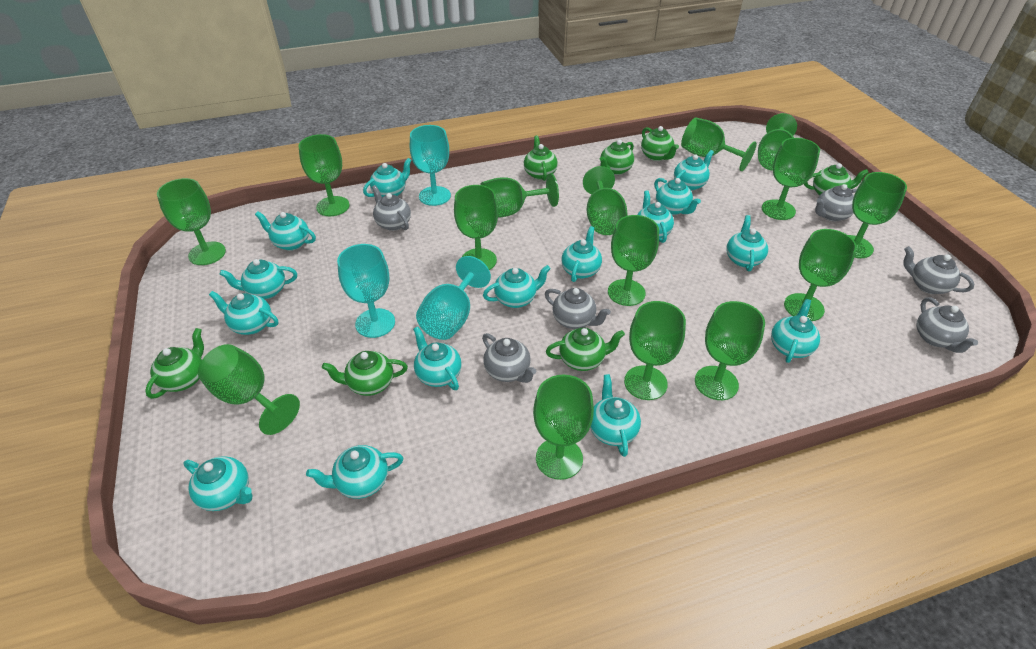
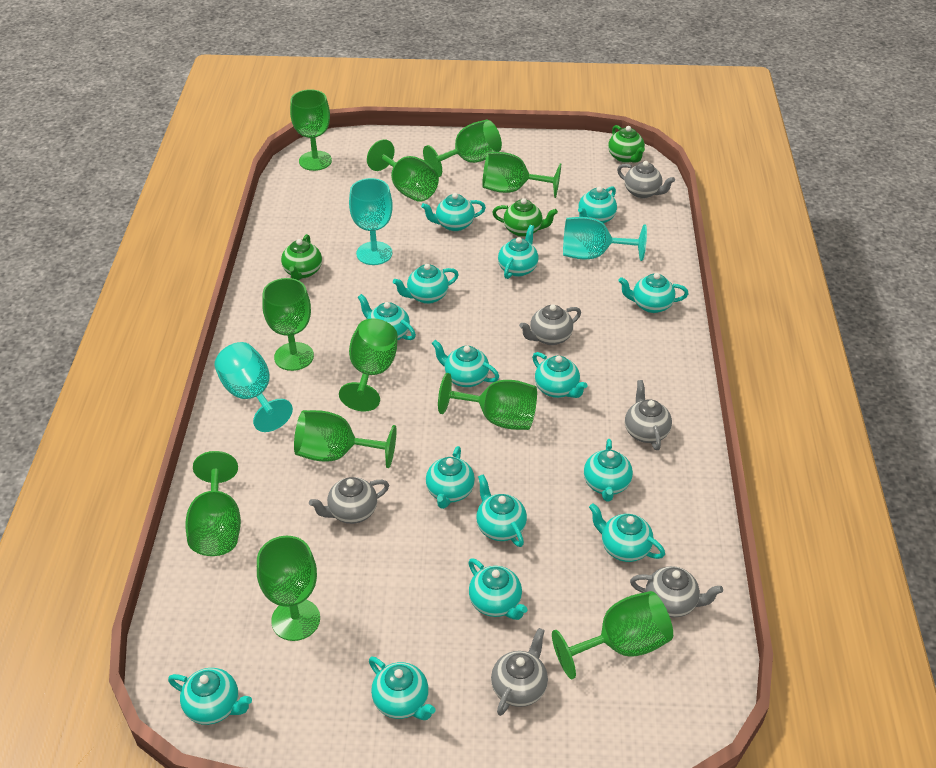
green goblet: [157,178,226,265] [198,344,300,435] [298,134,350,216] [454,185,498,270] [480,173,559,218] [533,375,594,480] [583,166,627,235] [608,215,659,306] [624,301,686,400] [681,117,757,171] [695,301,765,400] [758,113,797,171] [762,138,820,220] [784,229,857,321] [848,172,907,258] = 15 -> [185,451,241,556] [257,536,320,641] [262,278,314,371] [290,89,332,171] [294,410,396,468] [339,318,398,412] [367,139,439,202] [423,120,502,177] [438,373,537,430] [482,152,561,198] [552,591,673,679] = 11
green teapot: [145,328,204,399] [322,351,408,396] [524,135,558,181] [546,328,625,371] [600,140,634,175] [641,126,679,161] [804,163,869,196] = 7 -> [281,234,322,280] [492,198,558,237] [608,125,645,163] = 3

